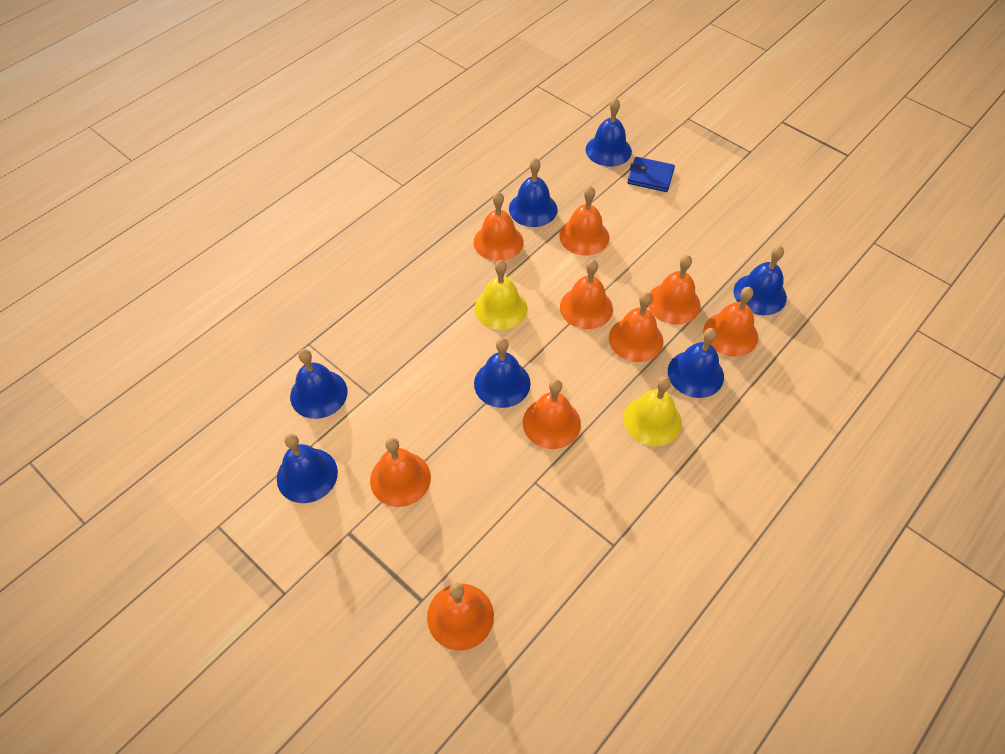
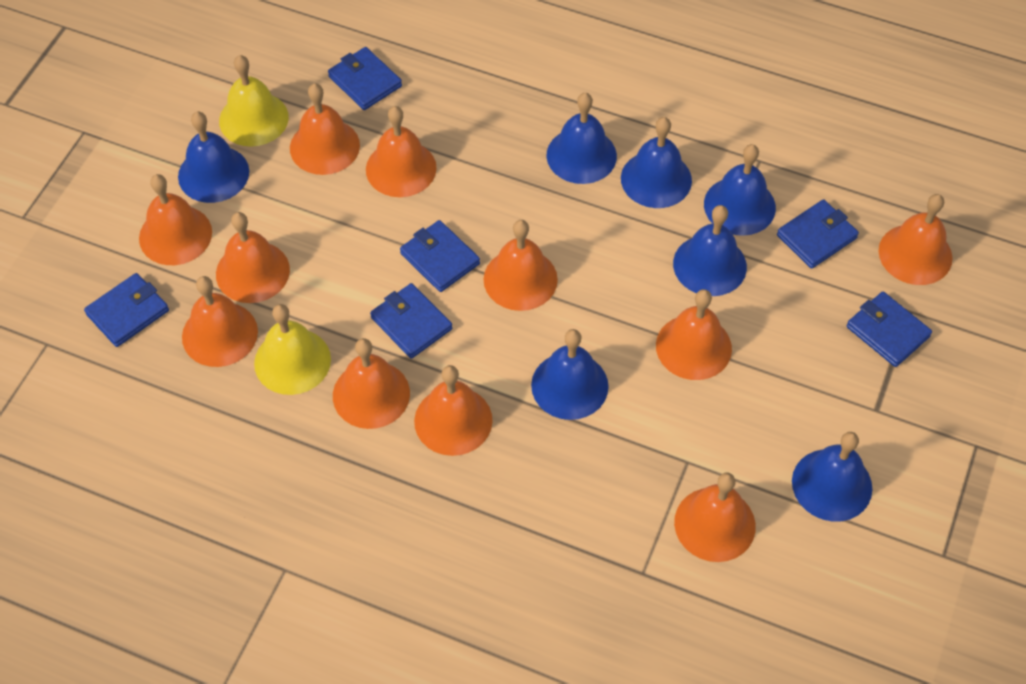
blue wallet: [627,157,675,192] = 1 -> [84,273,169,347] [328,47,402,110] [370,283,452,359] [400,220,480,292] [777,199,859,269] [847,291,932,367] = 6
orange bell: [370,437,431,507] [427,583,494,651] [474,192,524,261] [523,379,581,449] [559,186,609,256] [560,260,613,329] [609,292,663,362] [648,255,701,325] [703,287,758,357] = 9 -> [139,174,212,265] [182,276,258,367] [216,212,290,303] [290,83,360,175] [333,338,410,429] [366,106,437,197] [414,365,493,456] [484,220,558,311] [656,289,732,380] [674,473,756,562] [878,194,953,285] = 11

